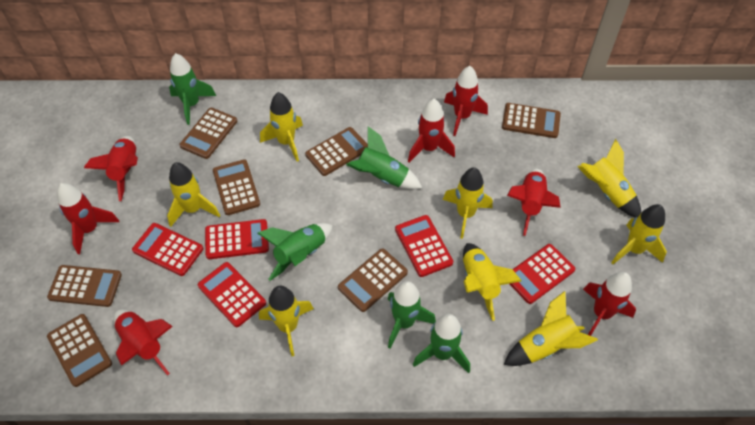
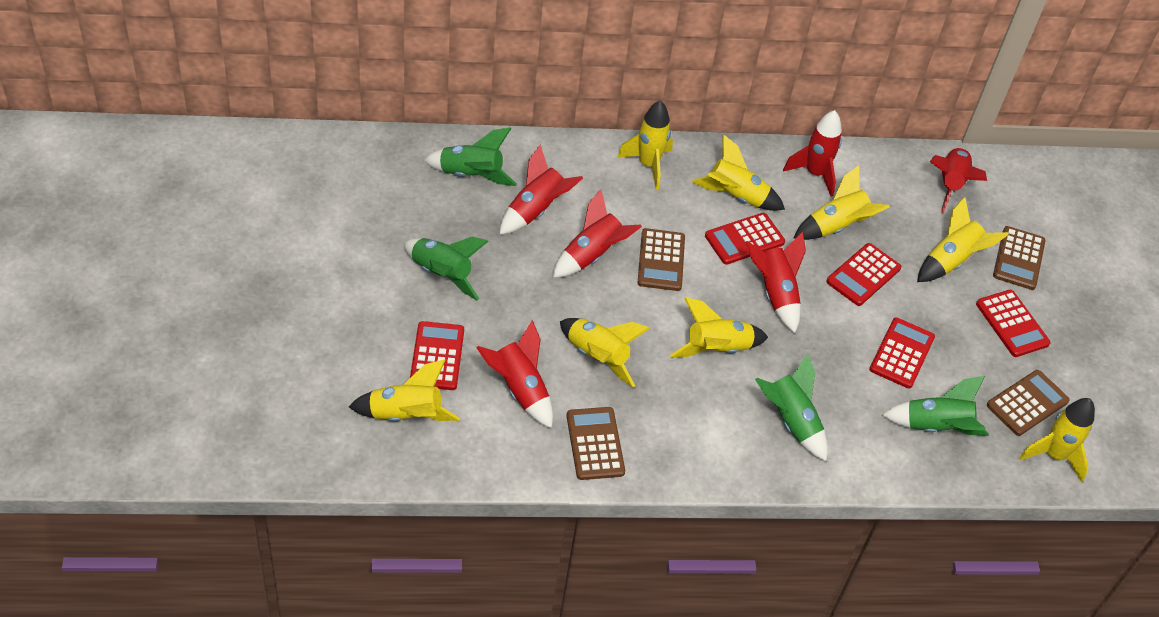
brown calculator: [47,265,122,307] [47,314,112,387] [179,108,237,159] [213,159,260,215] [305,127,368,176] [338,248,408,312] [502,103,561,138] = 7 -> [566,407,625,480] [637,228,685,291] [987,370,1070,436] [993,226,1046,290] = 4
green rocket: [169,53,216,125] [257,223,333,281] [346,126,422,189] [388,281,436,349] [413,314,470,373] = 5 -> [404,237,489,300] [423,128,517,186] [755,353,828,461] [882,376,989,436] = 4
red rocket: [57,183,119,254] [84,136,138,201] [114,309,173,376] [408,99,455,163] [444,66,488,136] [507,169,561,236] [583,272,636,336] = 7 -> [476,320,553,429] [499,144,583,235] [552,189,642,278] [745,232,806,333] [783,110,842,197] [930,147,987,214] = 6

